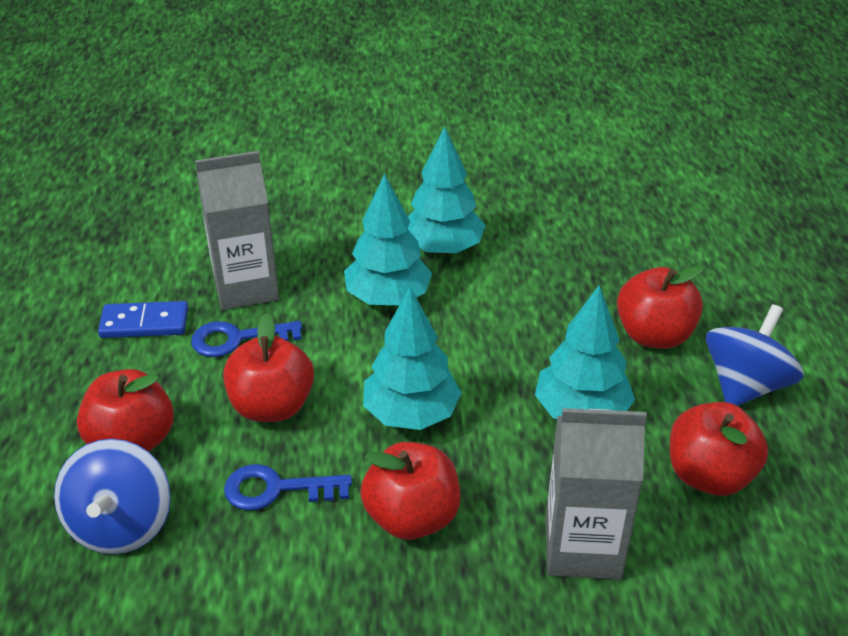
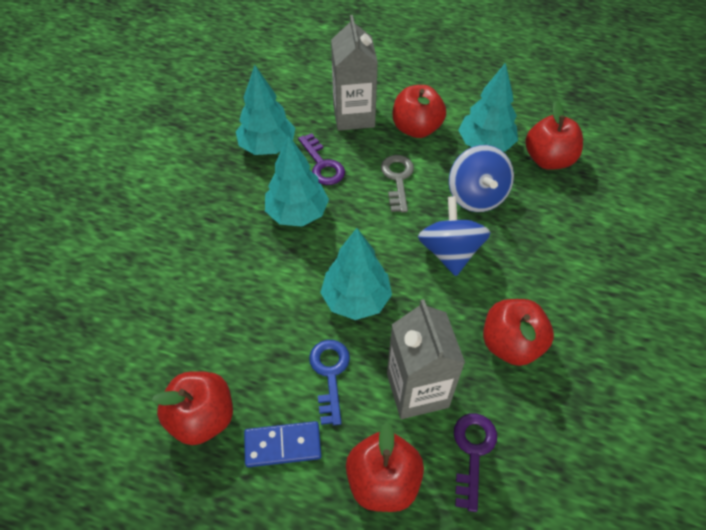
blue key: [191,321,302,357] [224,464,352,511] = 2 -> [309,340,350,425] = 1
grey key: none = 0 -> [381,155,414,213] = 1
purple key: none = 0 -> [298,133,345,185] [454,413,497,512] = 2

